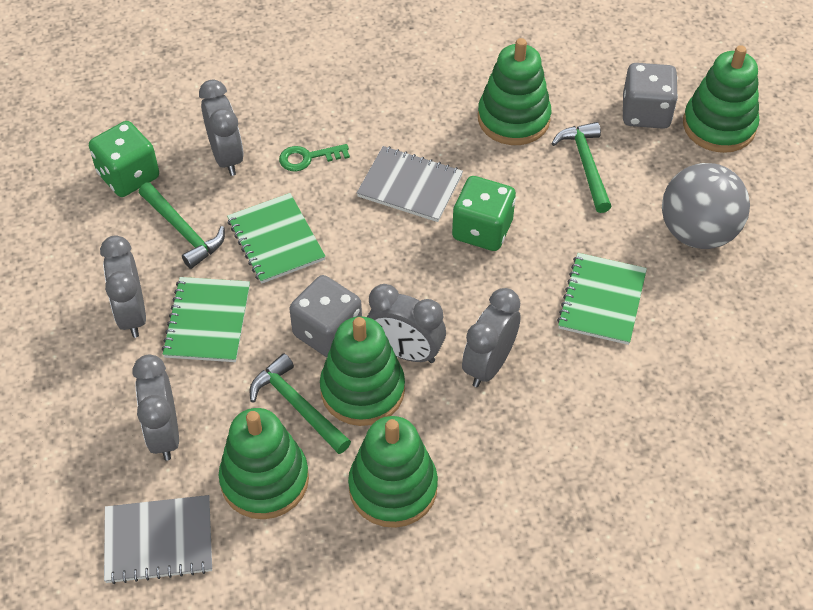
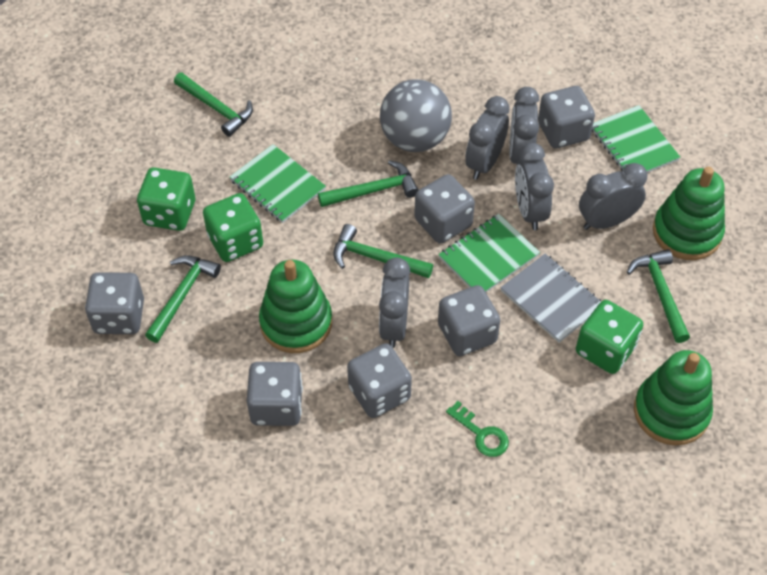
green dice: [89,121,159,197] [452,176,516,251] = 2 -> [137,167,195,231] [203,193,263,262] [576,300,643,374] = 3
green hammer: [139,182,225,269] [250,354,351,454] [551,122,612,213] = 3 -> [145,255,221,343] [174,72,253,137] [318,160,419,207] [333,224,433,278] [627,249,690,343] = 5
green stacking toy: [219,408,309,519] [320,316,405,426] [348,416,438,528] [478,38,551,145] [683,45,759,153] = 5 -> [259,260,332,353] [634,350,713,446] [653,167,725,260] = 3
grey dice: [289,275,362,357] [623,63,678,129] = 2 -> [85,272,144,334] [247,362,303,426] [347,343,412,418] [414,174,475,244] [438,285,500,356] [538,86,595,148] = 6
grey notebook: [104,495,212,584] [357,146,463,222] = 2 -> [501,254,601,343] = 1

